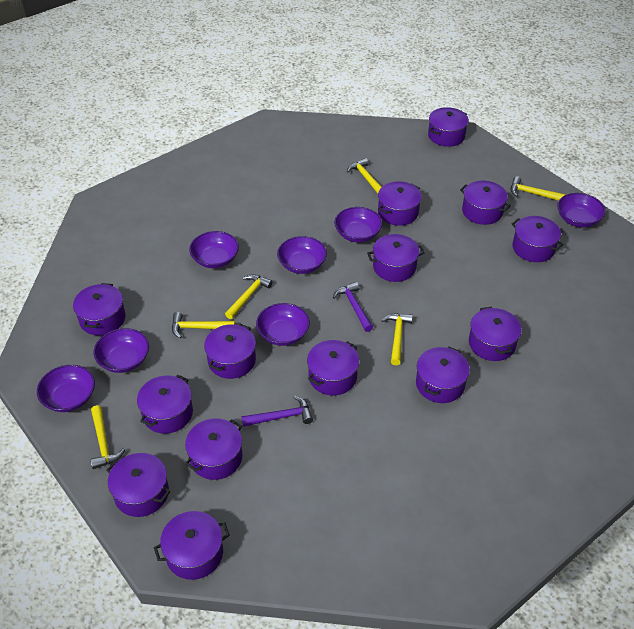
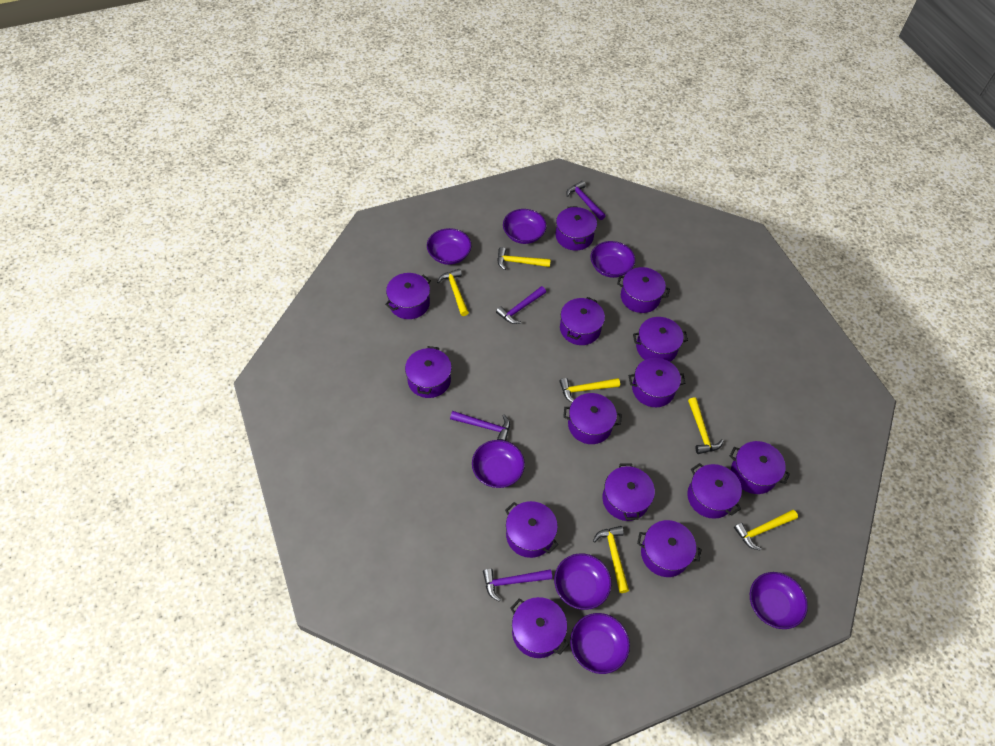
purple hammer: [242,395,313,427] [333,282,373,332] = 2 -> [450,411,510,441] [483,569,552,601] [496,286,546,324] [566,181,606,220] = 4

